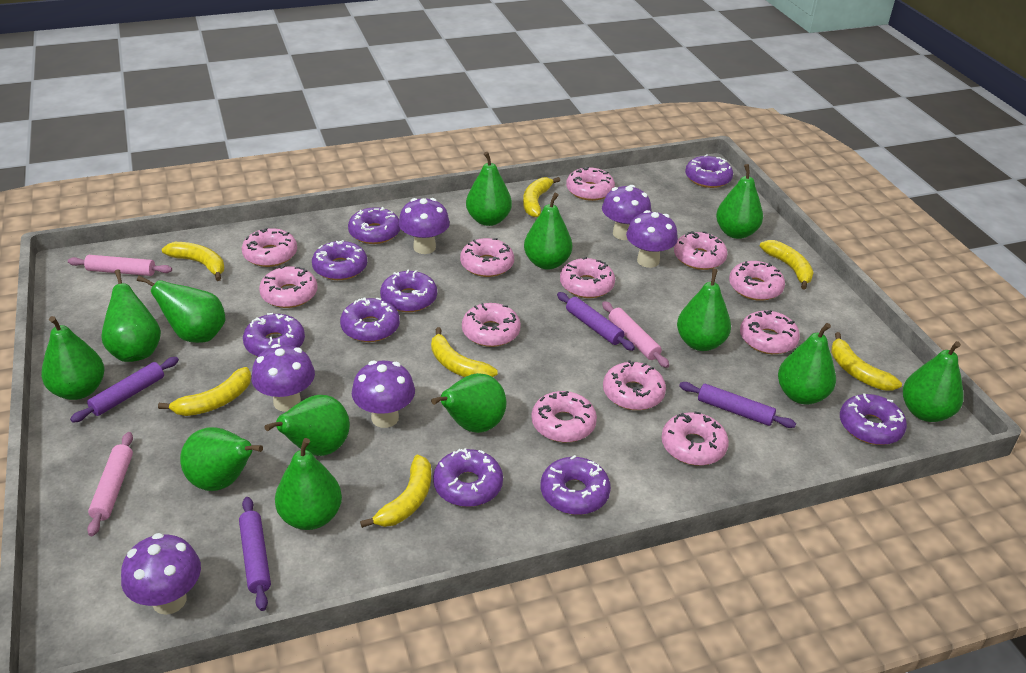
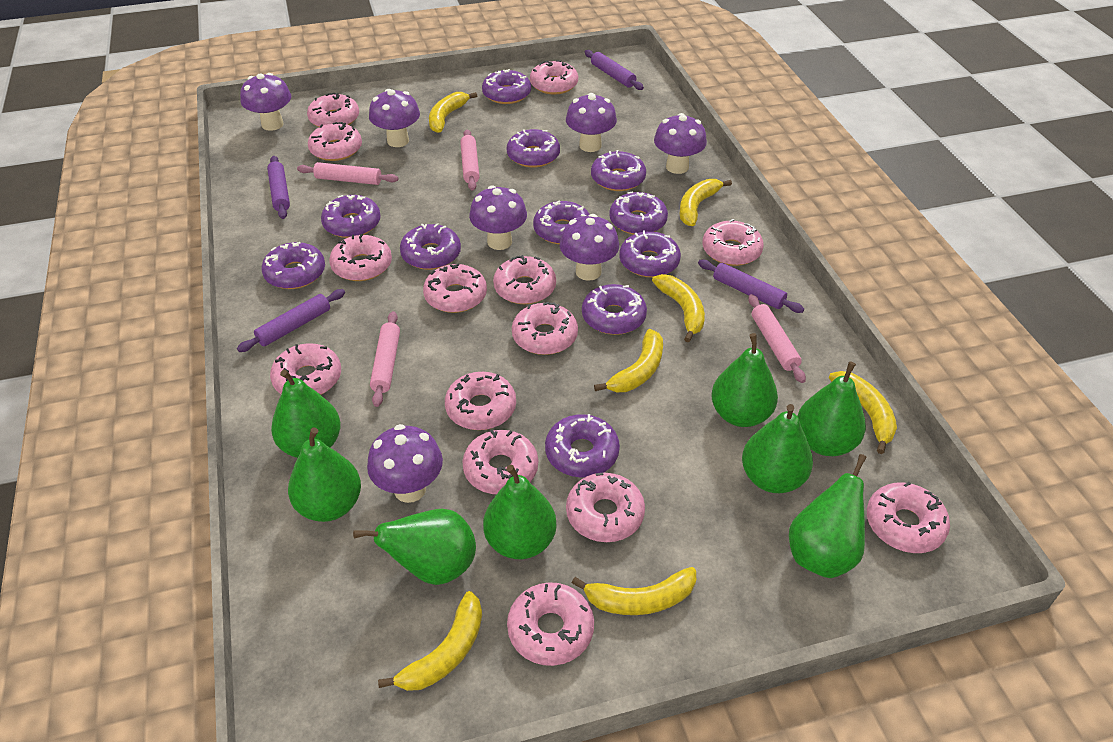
green pear: [41,316,104,400] [101,269,161,362] [137,276,226,343] [180,427,263,491] [264,395,350,456] [275,438,342,530] [431,373,506,433] [466,152,512,226] [524,193,572,270] [677,269,731,351] [716,164,763,239] [778,323,836,405] [903,341,964,422] = 13 -> [271,370,341,458] [288,427,361,522] [353,509,476,585] [483,465,557,559] [711,333,778,427] [742,404,813,493] [789,454,867,578] [798,362,866,456] = 8
pink donut: [242,228,297,267] [259,265,318,308] [460,238,514,277] [462,303,521,347] [531,391,597,442] [560,257,615,298] [566,167,615,201] [603,360,666,410] [661,412,729,466] [674,231,728,270] [729,261,785,301] [740,310,800,354] = 12 -> [270,343,341,395] [307,93,359,127] [308,122,362,161] [329,234,392,281] [423,264,487,313] [445,372,516,430] [462,430,538,494] [493,255,556,304] [507,582,594,666] [512,302,578,355] [530,60,578,95] [566,473,645,542] [703,219,764,266] [867,482,950,553] = 14
pink rolling pin: [68,255,172,276] [87,432,133,536] [602,301,669,368] = 3 -> [297,162,398,185] [370,311,400,407] [460,129,480,191] [748,294,806,383] = 4
purple donut: [243,313,305,356] [312,240,367,280] [340,297,400,342] [348,207,400,244] [380,270,437,312] [433,448,503,507] [541,455,611,515] [685,155,733,188] [840,393,907,445] = 9 -> [261,242,325,289] [321,195,381,238] [400,223,461,270] [482,69,531,104] [507,129,560,167] [533,200,590,244] [545,414,620,477] [582,284,647,335] [591,150,646,191] [609,191,668,235] [619,231,681,277] = 11
purple mushroom: [121,533,201,615] [251,344,315,412] [352,360,415,428] [398,198,450,254] [602,185,651,240] [626,210,678,268] = 6 -> [240,73,291,131] [367,424,443,503] [369,89,420,147] [469,185,527,250] [560,214,619,281] [566,93,617,152] [654,113,707,174] = 7

